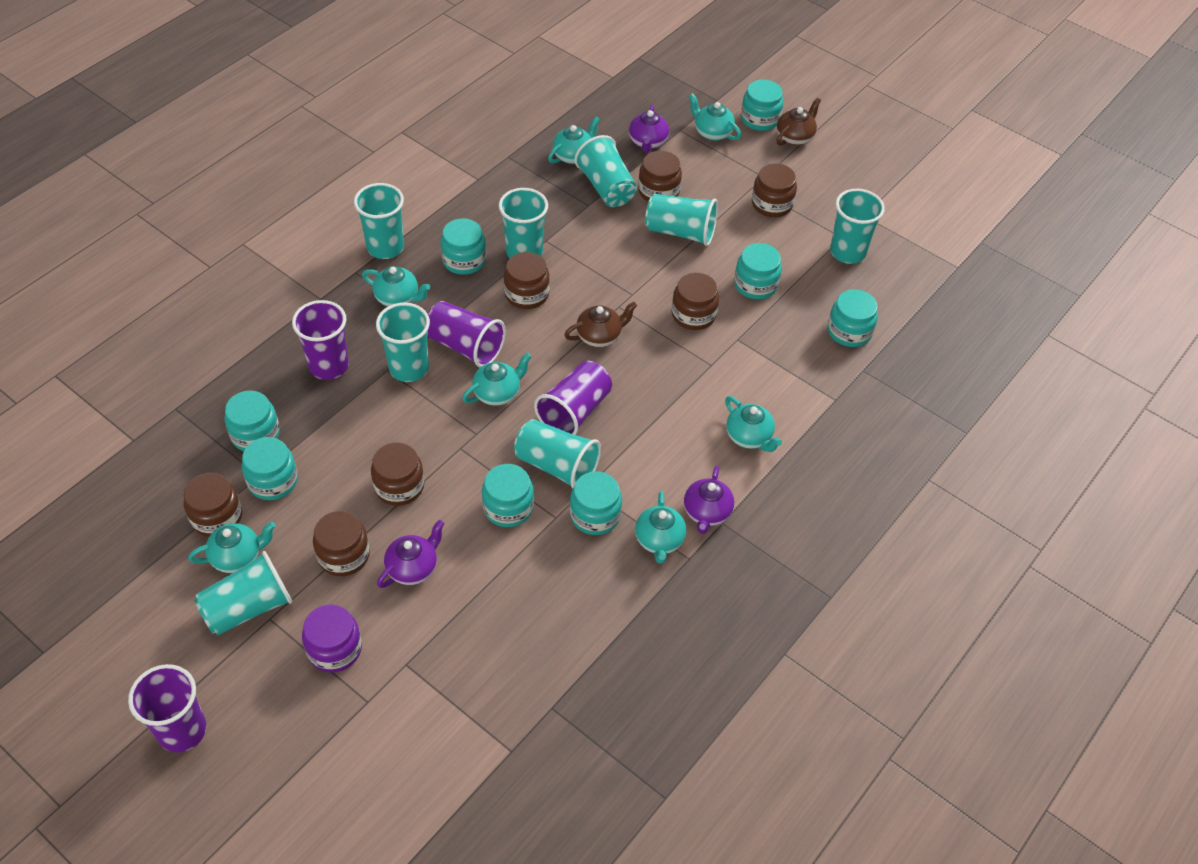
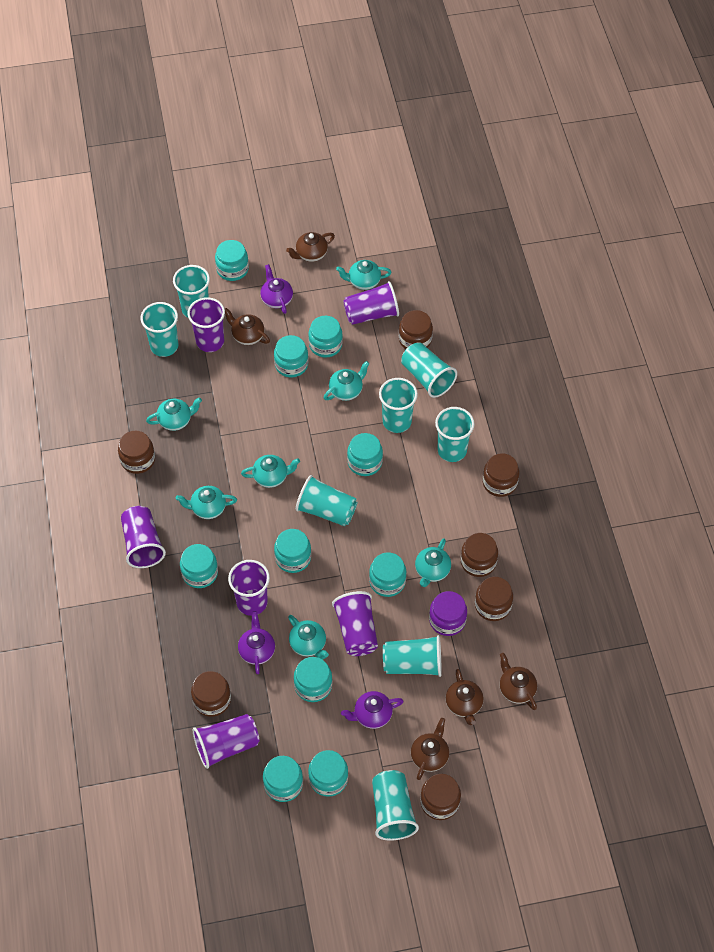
brown teapot: [564,301,637,347] [777,98,821,146] = 2 -> [225,308,270,345] [286,232,335,262] [411,718,449,780] [446,669,484,725] [500,653,537,710] = 5
purple cup: [128,664,206,753] [292,300,349,380] [427,301,506,367] [534,361,612,435] = 4 -> [121,506,166,568] [188,297,225,352] [193,714,259,769] [228,560,270,616] [332,591,378,656] [343,281,399,325] = 6
turquoise jar: [225,390,280,451] [242,437,298,500] [441,218,486,275] [482,464,534,527] [570,471,622,535] [734,243,782,299] [741,80,783,131] [828,289,878,347] = 8 -> [180,544,218,588] [215,240,249,281] [263,756,303,802] [274,335,308,377] [274,529,311,573] [294,657,332,702] [308,316,343,357] [308,750,348,797] [347,433,383,476] [369,552,407,597] = 10

